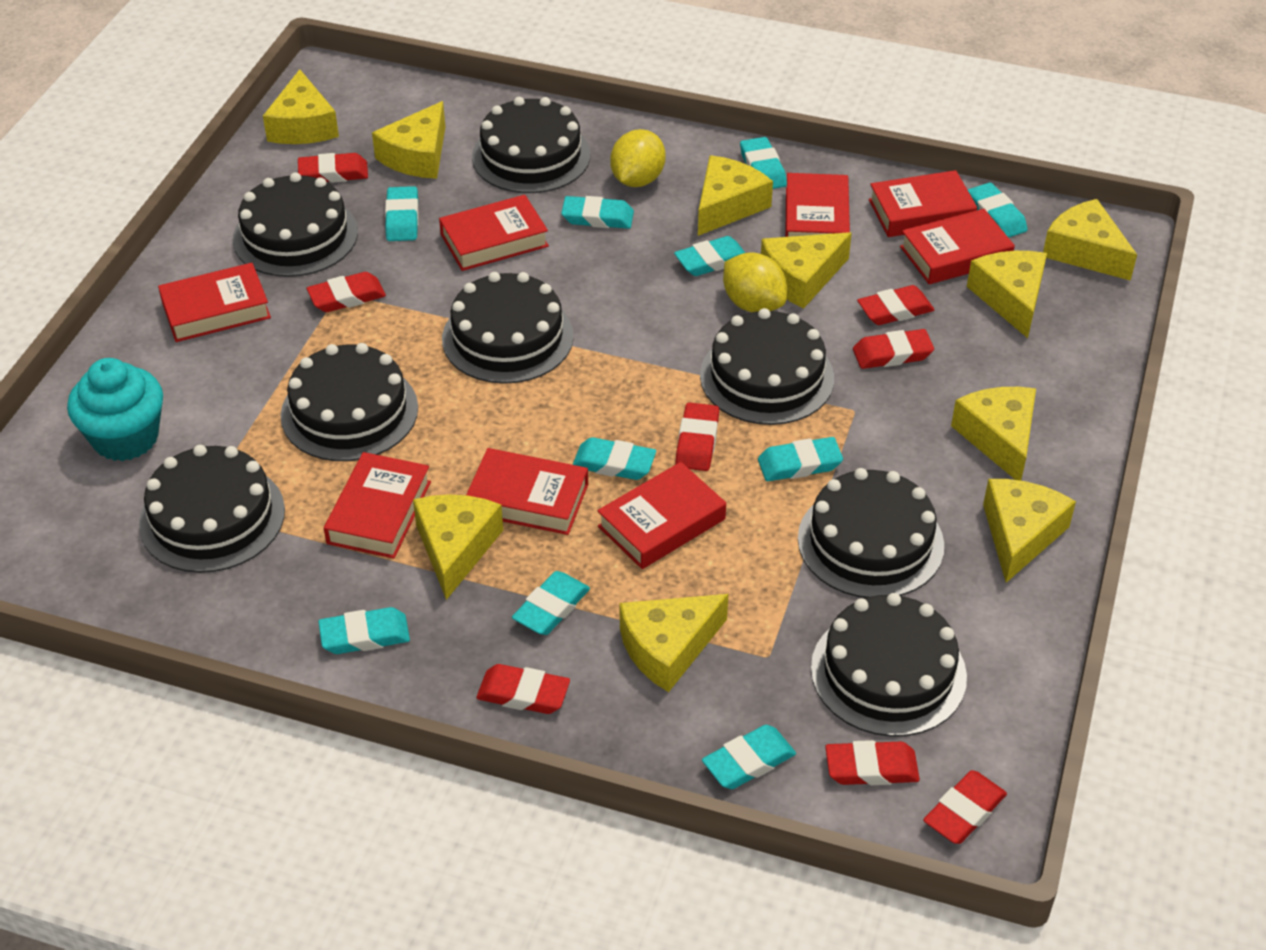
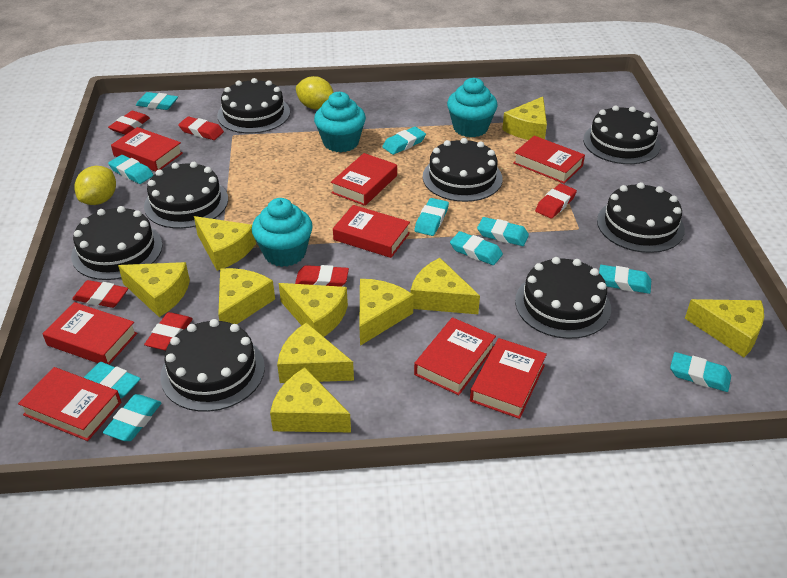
red eraser: [298,153,368,183] [307,272,386,312] [476,664,570,714] [675,403,719,471] [825,740,920,785] [853,329,934,369] [857,285,934,325] [923,770,1007,844] = 8 -> [72,280,128,308] [108,111,150,135] [144,312,193,351] [178,116,224,140] [295,265,349,287] [535,183,577,219] = 6
turquoise cupcake: [67,358,163,461] = 1 -> [252,198,313,267] [314,92,366,152] [447,78,498,137] = 3

